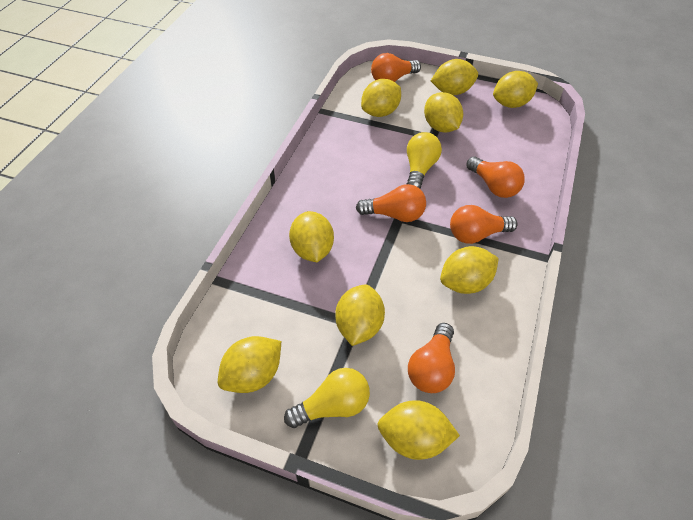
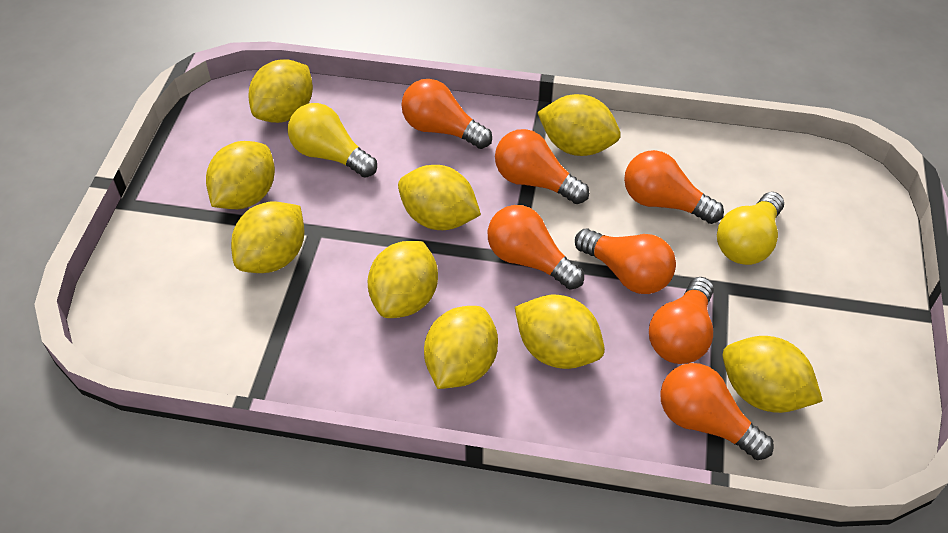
orange light bulb: [356,184,426,222] [371,53,421,82] [408,323,455,393] [450,205,518,244] [466,156,525,198] = 5 -> [401,79,492,149] [488,205,584,290] [495,129,589,204] [575,229,676,294] [624,150,724,224] [649,277,714,364] [660,363,774,460] = 7

